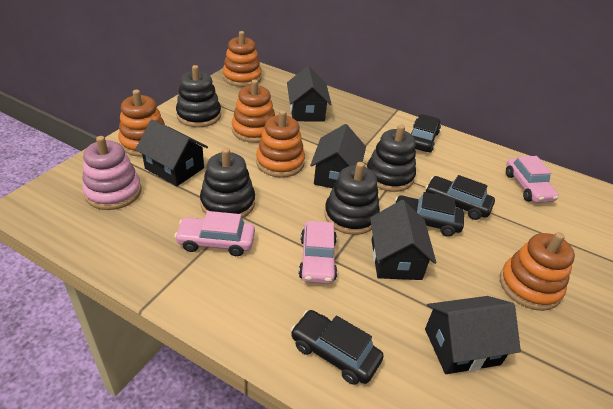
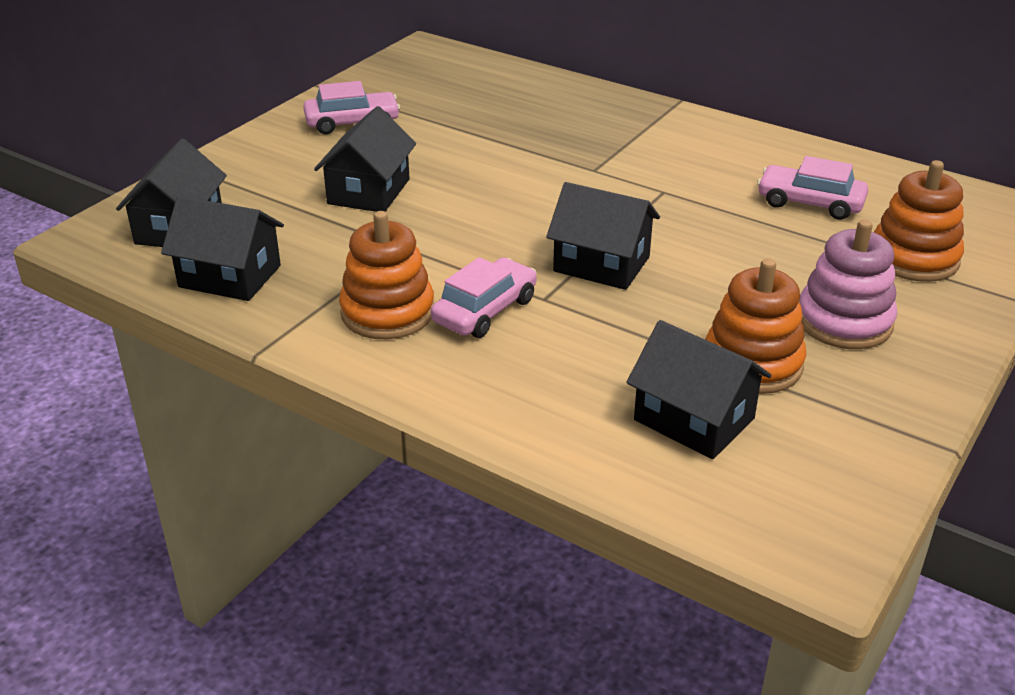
black car: [291,310,384,385] [395,192,464,237] [411,114,441,152] [425,175,495,220] = 4 -> none = 0
black stacking toy: [176,65,221,127] [200,148,255,218] [324,162,380,235] [367,125,416,192] = 4 -> none = 0
orange stacking toy: [118,90,165,157] [223,31,262,87] [232,79,275,143] [256,110,305,178] [500,232,575,311] = 5 -> [339,211,434,339] [705,258,806,394] [874,160,964,282] = 3

